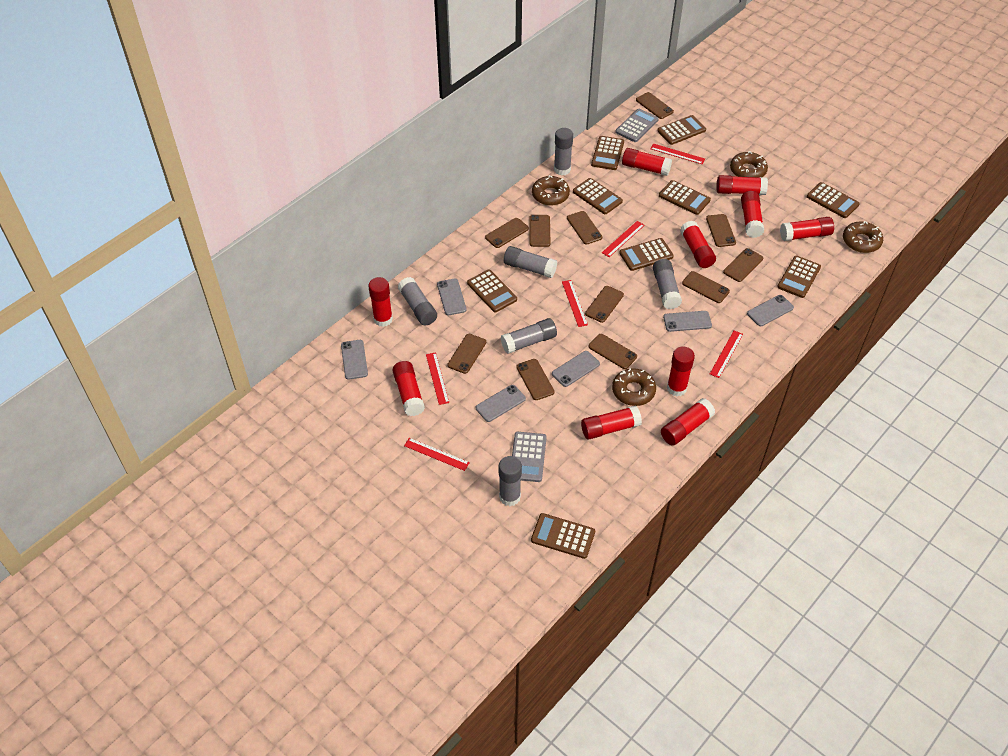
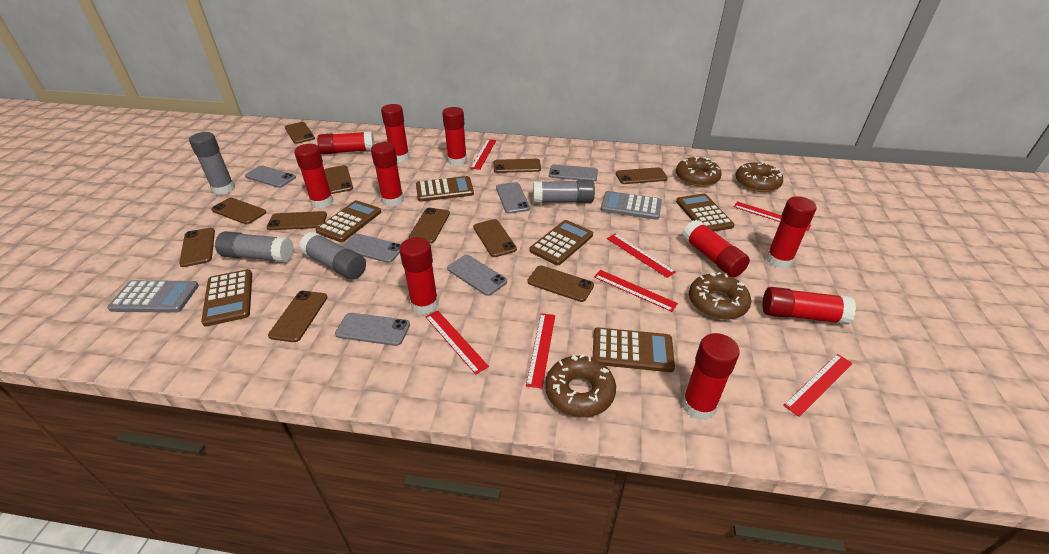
brown calculator: [467,270,517,312] [531,513,595,559] [573,178,623,214] [591,136,624,170] [619,238,674,271] [657,115,706,145] [659,180,711,215] [777,256,821,298] [807,182,860,218] = 9 -> [201,269,252,327] [316,200,381,242] [416,176,474,202] [529,220,593,265] [593,327,675,372] [676,194,735,232] = 6
grey glue stick: [398,277,437,325] [499,456,522,506] [501,318,557,354] [504,246,557,278] [554,128,573,175] [653,259,682,309] = 6 -> [189,132,235,195] [215,231,294,262] [299,232,366,279] [533,180,595,203] = 4
red ruler: [404,438,470,471] [426,352,449,405] [562,280,588,327] [602,221,645,257] [650,143,705,164] [710,331,743,378] = 6 -> [425,311,489,374] [470,139,496,170] [526,313,555,388] [594,270,678,312] [607,234,676,278] [734,201,811,231] [783,354,853,417] = 7

